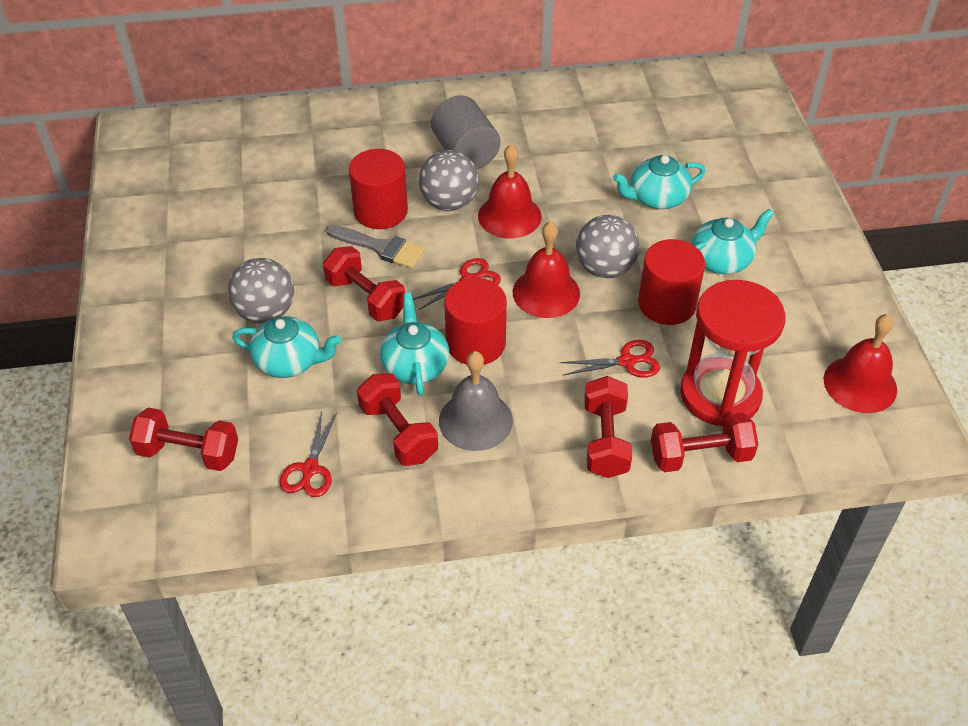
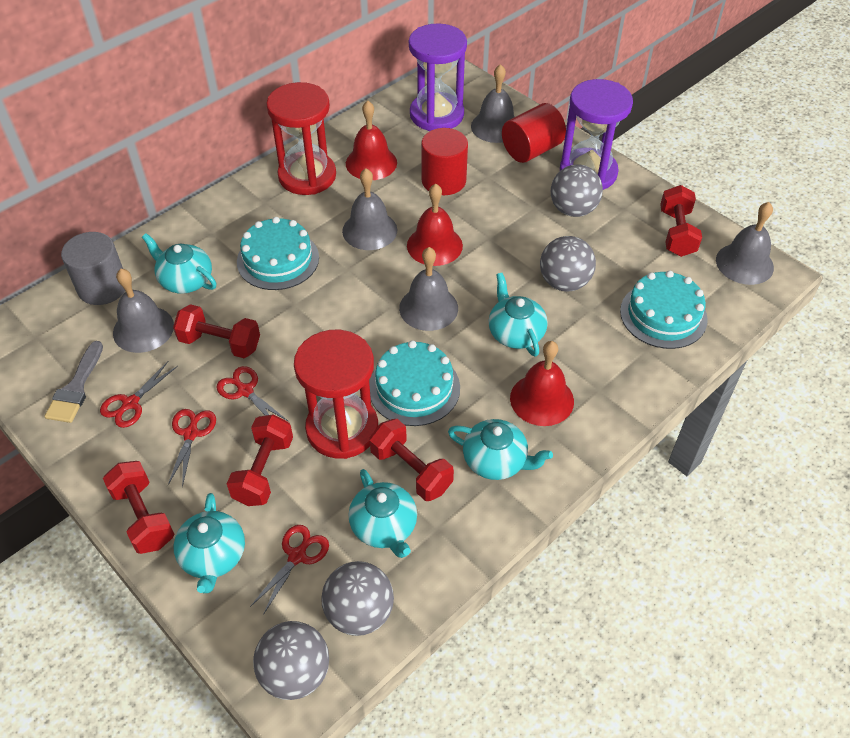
grey ball: [228,258,294,323] [419,150,479,211] [576,215,639,278] = 3 -> [253,621,329,700] [321,561,394,636] [540,236,596,291] [551,164,603,217] = 4
grey bell: [439,351,513,451] = 1 -> [113,269,174,353] [342,168,397,250] [399,247,458,331] [471,64,515,143] [716,202,774,285] = 5
purple hourglass: none = 0 -> [409,23,467,131] [560,79,633,190] = 2
red cylinder: [349,149,408,229] [444,278,507,365] [638,239,705,325] = 3 -> [421,128,468,195] [502,103,566,163] = 2
red hourglass: [680,280,786,427] = 1 -> [266,82,336,195] [294,330,378,459] = 2
red scissors: [279,412,337,497] [413,258,501,310] [561,340,660,377] = 3 -> [100,361,178,428] [168,409,216,487] [216,366,288,421] [250,525,329,615] = 4
turquoise cake: none = 0 -> [237,217,319,290] [369,340,460,426] [620,270,708,349] = 3
turquoise teapot: [232,316,342,378] [380,293,449,396] [613,155,706,209] [692,209,774,274] = 4 -> [142,233,216,294] [173,493,245,593] [349,469,417,558] [448,419,553,480] [488,273,548,357] = 5

